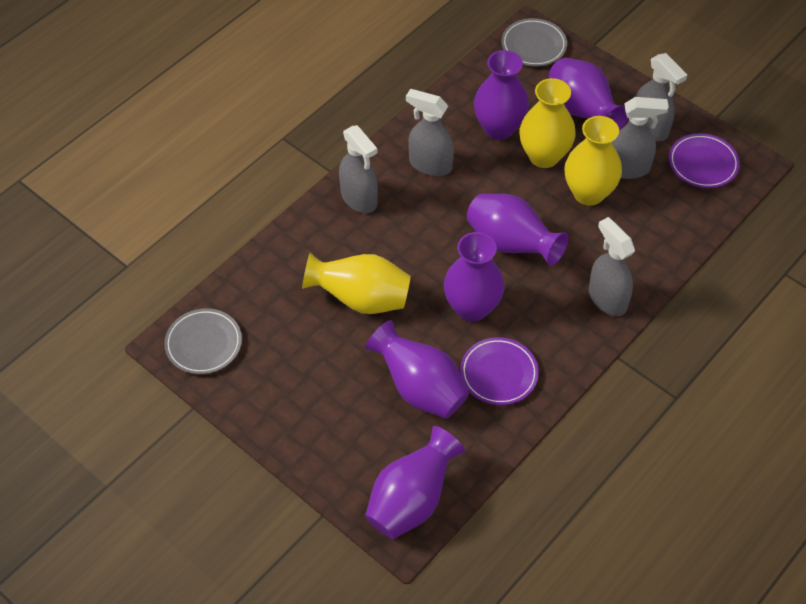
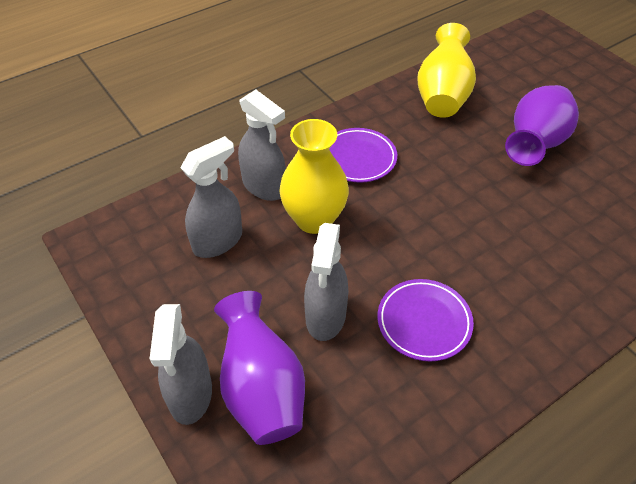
grey plate: [164,308,242,374] [501,18,567,66] = 2 -> none = 0
grey spray bottle: [339,125,378,213] [406,89,454,176] [589,217,635,316] [612,97,669,179] [636,53,687,141] = 5 -> [150,304,212,425] [180,136,242,258] [238,90,286,201] [304,223,348,341] = 4
purple vase: [365,320,469,419] [365,426,465,539] [444,232,504,322] [467,194,569,266] [474,50,529,140] [549,58,629,130] = 6 -> [214,291,305,445] [505,85,579,166] = 2
yellow vase: [302,253,411,314] [519,78,576,168] [564,116,622,206] = 3 -> [279,119,349,234] [418,23,476,118] = 2

